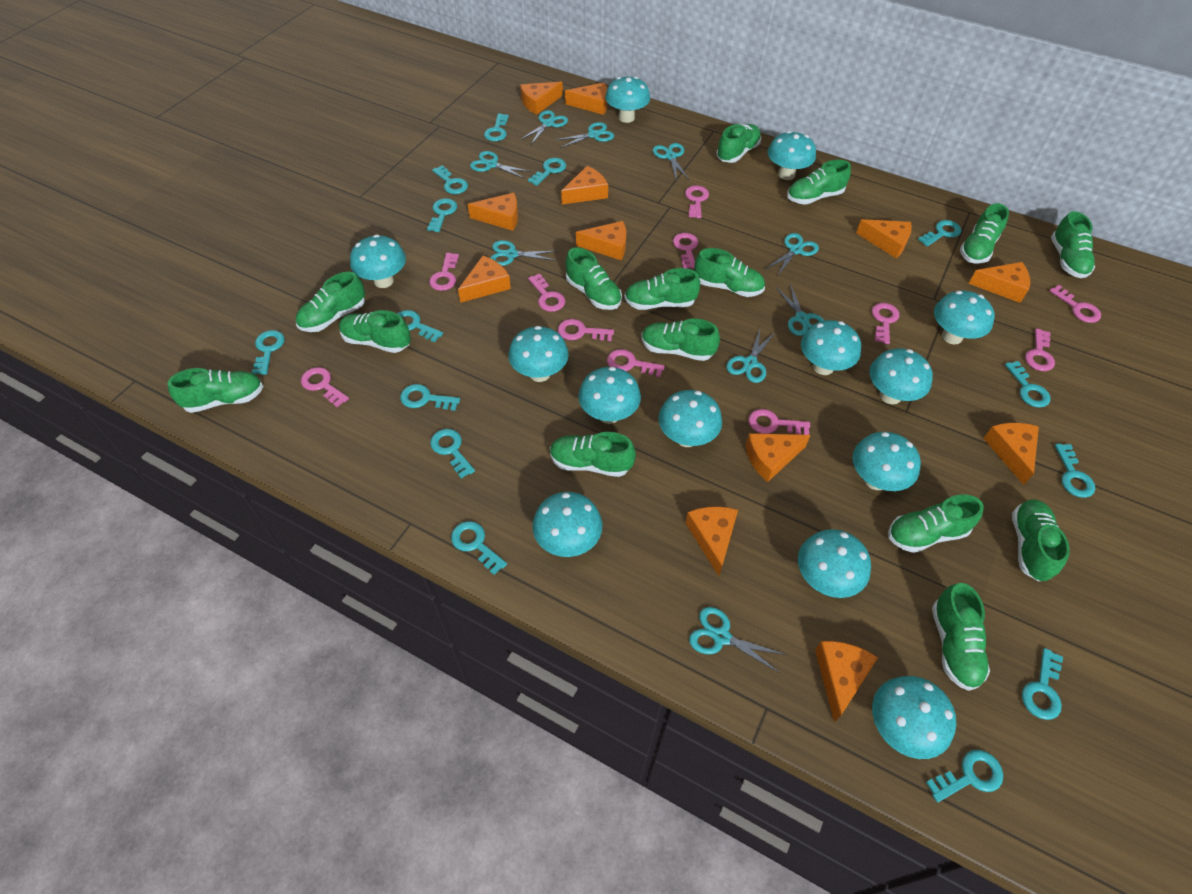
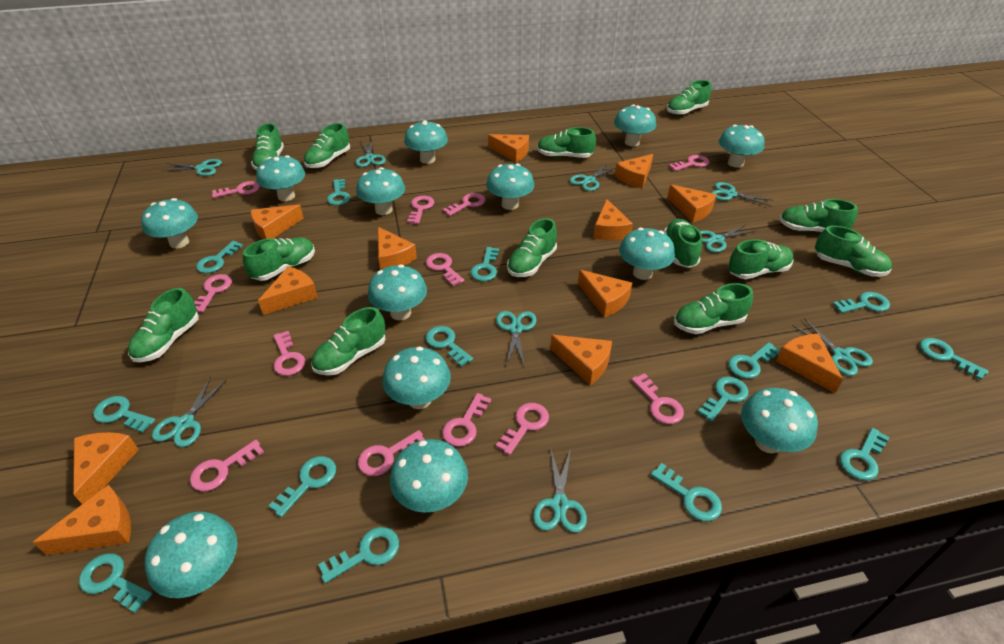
green shoe: [167,368,263,413] [296,272,365,332] [339,310,411,353] [550,432,636,477] [565,248,622,310] [624,268,700,310] [641,318,720,361] [694,248,765,297] [716,124,761,163] [787,160,851,205] [888,494,984,553] [932,583,990,691] [960,203,1009,264] [1012,499,1070,581] [1051,211,1095,278] = 15 -> [128,288,199,362] [243,237,315,281] [251,123,284,170] [304,123,350,168] [311,307,386,376] [507,218,557,277] [537,127,596,158] [664,219,702,268] [667,80,712,115] [674,283,753,334] [728,239,794,279] [779,199,858,232] [815,226,892,277] = 13
pink key: [301,367,349,407] [429,253,459,291] [528,274,565,312] [558,319,614,341] [607,349,665,377] [673,233,698,269] [685,185,709,218] [748,409,810,435] [872,303,899,344] [1025,328,1055,371] [1049,285,1101,323] = 11 -> [190,440,264,492] [194,274,232,312] [212,181,260,198] [273,331,305,376] [358,430,425,476] [407,196,434,224] [426,253,465,286] [442,393,491,447] [443,193,485,216] [496,403,549,455] [631,373,684,424] [669,155,709,171] = 12

